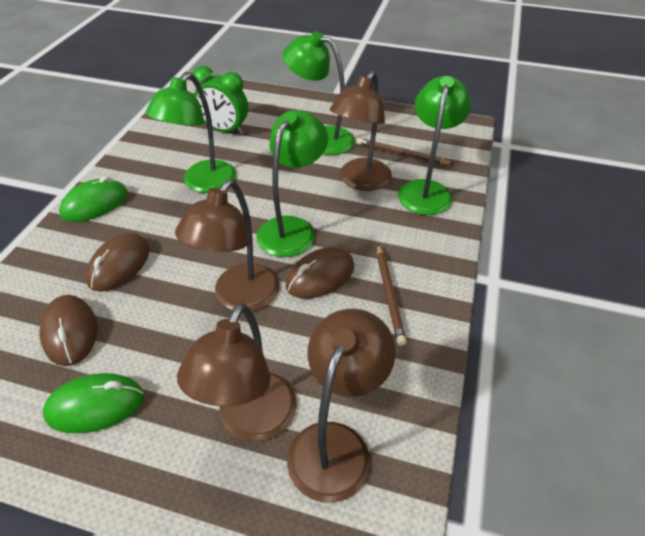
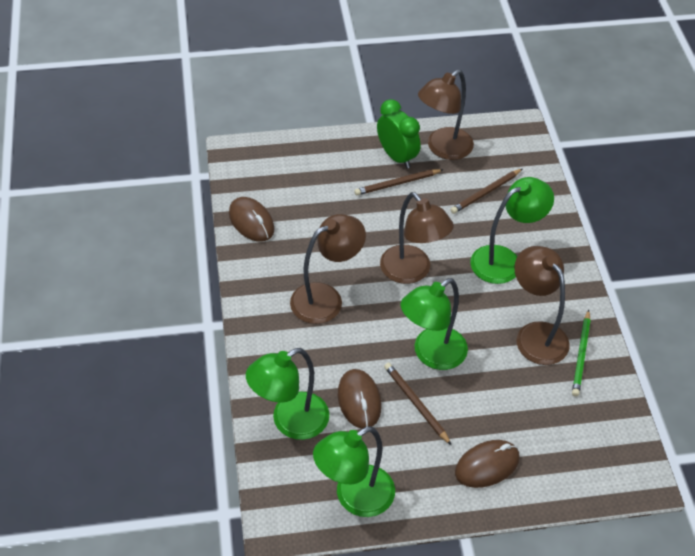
brown pencil: [357,138,453,165] [377,244,407,346] = 2 -> [354,169,444,195] [384,363,451,445] [450,169,522,214] = 3
green mouse: [43,373,144,433] [59,176,128,222] = 2 -> none = 0
green pencil: none = 0 -> [572,310,591,397] = 1

